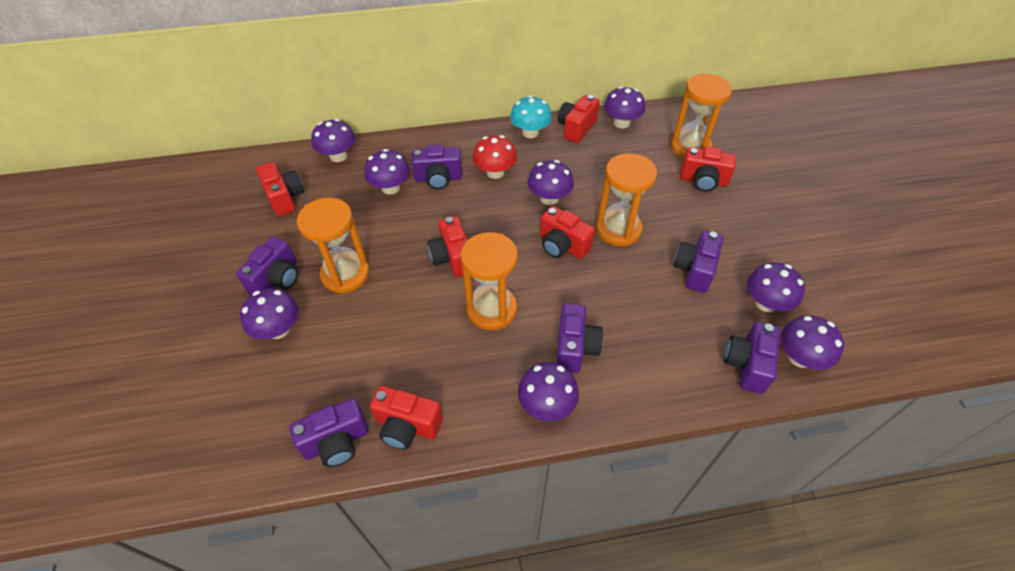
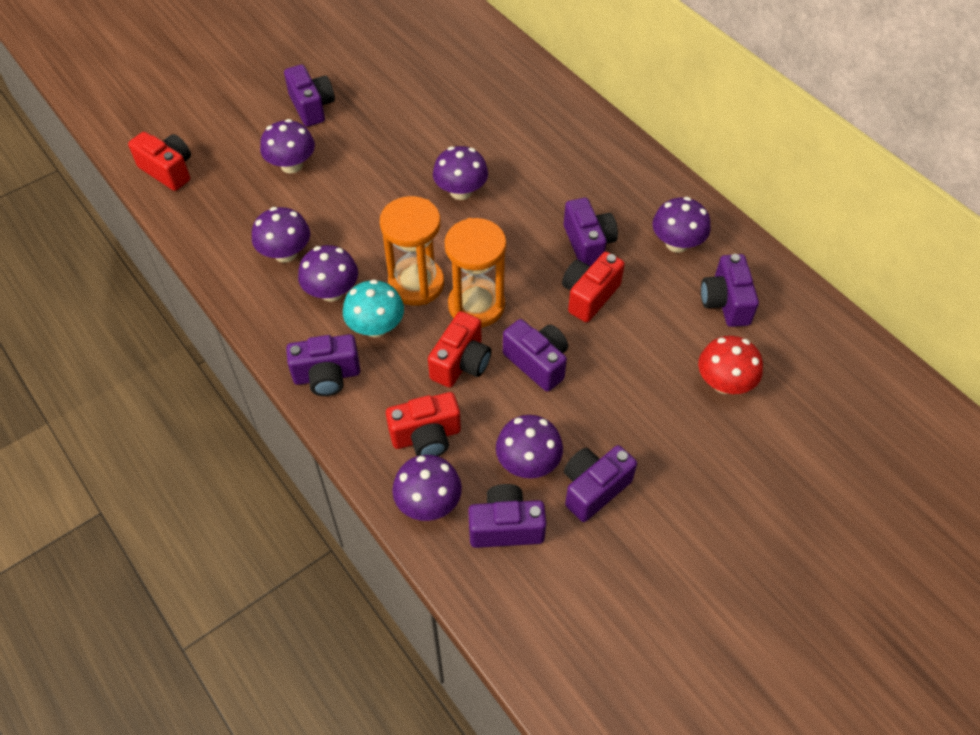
orange hourglass: [297,198,370,294] [461,232,518,330] [596,153,657,246] [670,74,732,158] = 4 -> [380,196,444,306] [445,218,506,328] = 2
purple camera: [236,237,298,295] [290,398,369,467] [412,145,462,190] [556,303,603,373] [674,231,723,293] [724,322,780,394] = 6 -> [284,65,335,127] [286,334,360,396] [468,484,546,548] [503,319,568,392] [564,198,618,266] [564,445,637,522] [701,254,759,327] = 7
purple mushroom: [240,288,299,339] [311,119,356,162] [364,149,410,195] [518,362,579,421] [527,160,574,205] [604,86,646,128] [747,262,805,312] [781,316,844,370] = 8 -> [252,207,310,263] [260,119,315,173] [298,245,358,301] [392,455,462,521] [433,146,488,200] [496,415,563,478] [652,197,711,253] = 7
red camera: [256,162,304,216] [370,385,443,450] [427,216,468,277] [540,206,595,259] [558,95,600,143] [680,146,736,192] = 6 -> [128,132,191,191] [386,392,461,456] [428,311,491,388] [562,252,625,322] = 4

